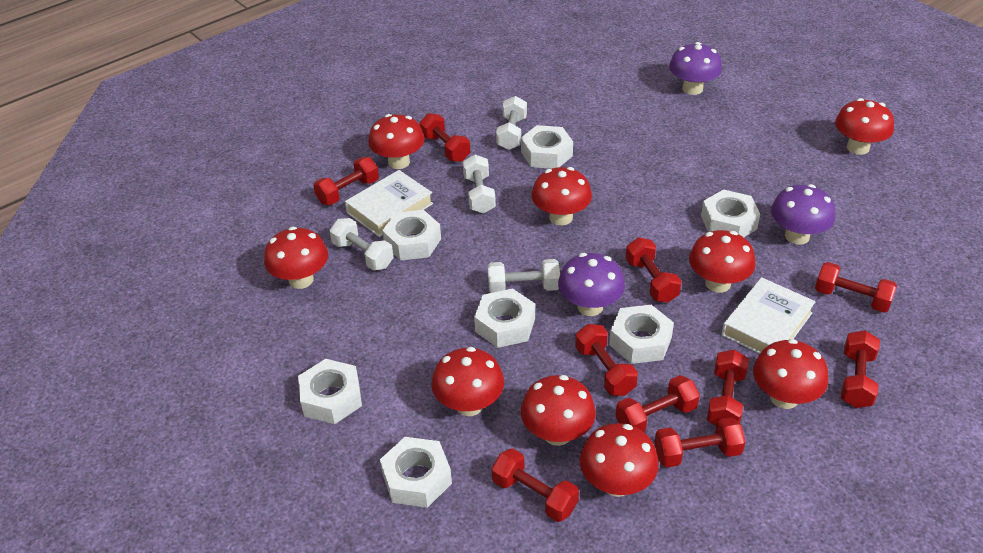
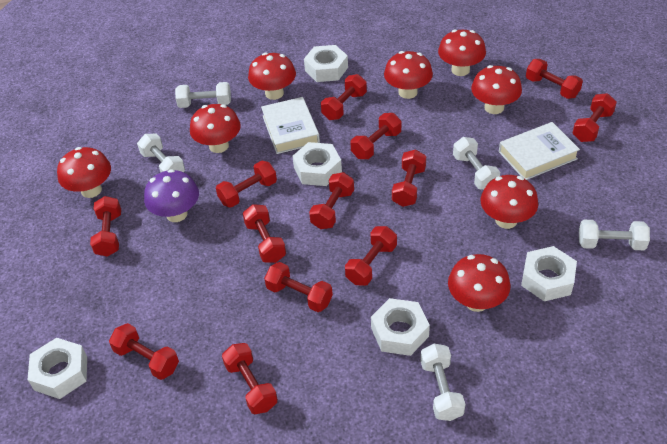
purple mushroom: [558,253,625,316] [669,42,722,95] [771,184,835,245] = 3 -> [144,169,199,222] = 1
red dumbbell: [313,157,379,205] [419,113,470,162] [491,448,579,522] [575,324,638,396] [616,375,700,432] [626,237,681,303] [654,417,746,468] [707,350,749,426] [815,262,897,313] [841,330,880,408] = 10 -> [90,196,121,257] [109,323,179,380] [216,161,277,208] [222,343,278,414] [243,204,286,263] [264,262,333,312] [309,172,354,229] [321,74,367,120] [345,226,397,286] [351,113,401,159] [392,149,426,207] [526,59,583,99] [573,93,617,142] = 13
red mushroom: [264,227,328,289] [368,114,425,169] [432,347,504,416] [521,375,596,446] [531,167,592,226] [580,423,659,497] [689,230,756,293] [753,339,828,409] [835,98,894,155] = 9 -> [57,147,111,198] [190,104,241,153] [248,52,296,100] [384,51,433,99] [438,30,486,76] [448,254,510,312] [471,65,522,114] [481,175,538,229] = 8
white dumbbell: [329,218,394,271] [463,154,496,214] [488,259,560,293] [496,96,527,150] = 4 -> [137,134,185,172] [175,82,231,108] [420,344,465,421] [453,137,500,190] [579,220,650,250] = 5
white nut: [298,359,362,424] [380,437,452,508] [382,210,441,260] [474,288,535,348] [521,125,573,169] [609,305,674,364] [701,189,760,237] = 7 -> [27,338,87,399] [292,142,342,186] [304,45,348,82] [371,298,430,356] [521,246,577,301] = 5

